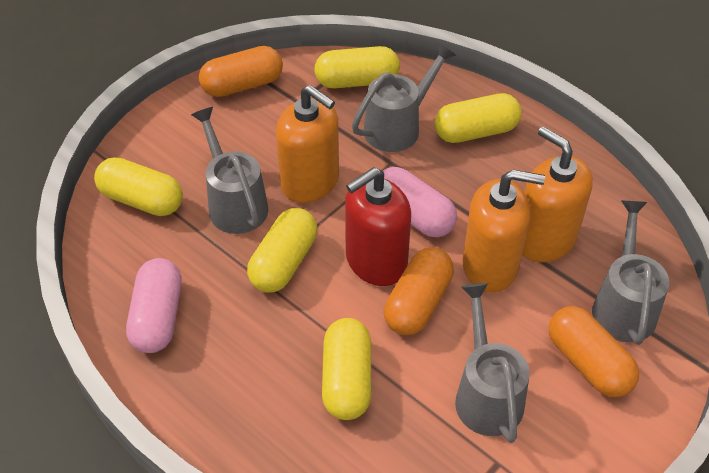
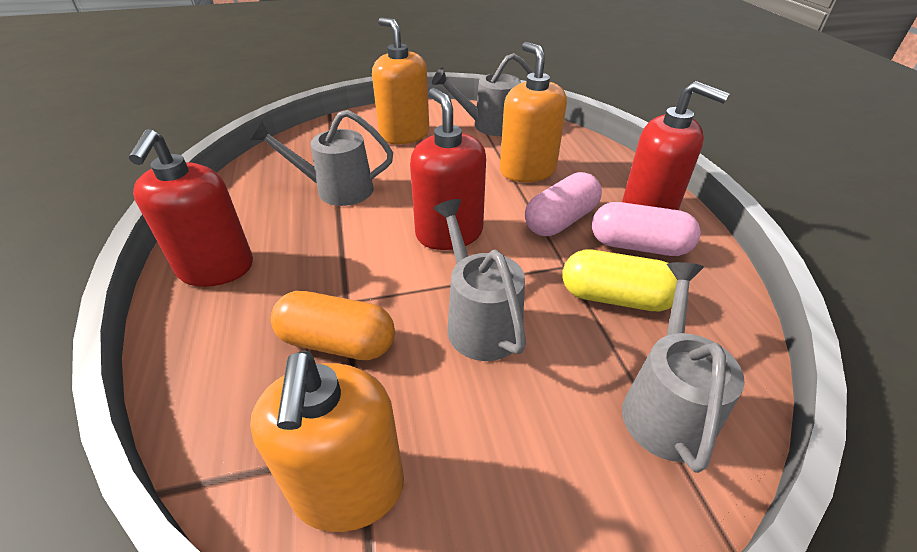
orange capsule: [199,46,283,97] [384,247,454,335] [549,306,639,397] = 3 -> [271,291,395,360] = 1
red soap dispenser: [345,167,411,286] = 1 -> [129,129,253,287] [410,88,486,250] [622,81,730,210] = 3
yellow capsule: [94,157,183,216] [247,208,317,293] [314,46,400,88] [322,318,371,420] [434,93,521,143] = 5 -> [563,250,677,311] = 1

